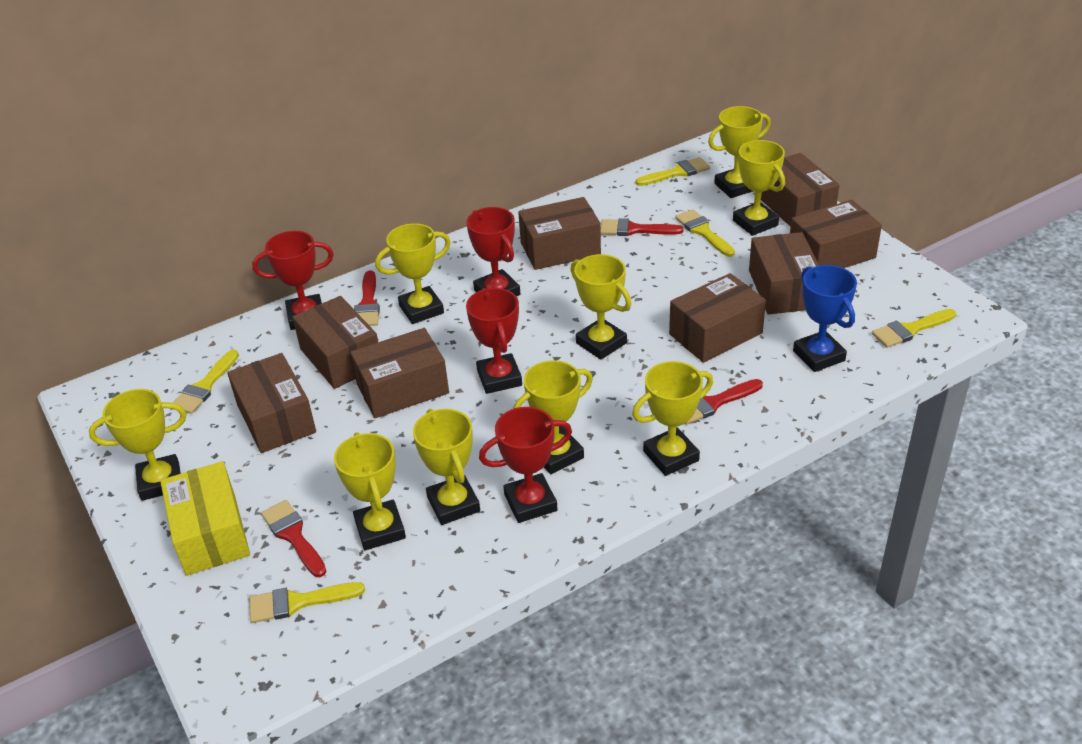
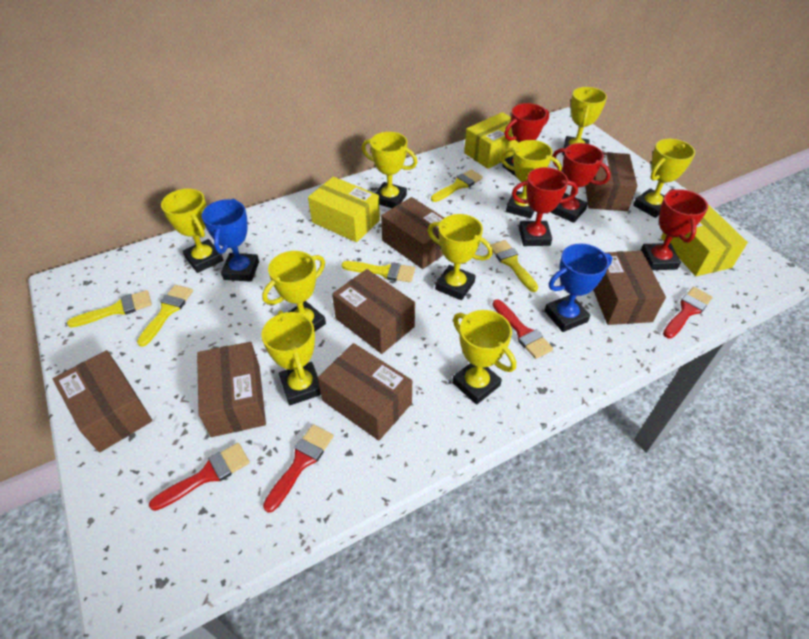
blue trophy: [793,265,857,372] = 1 -> [202,199,259,282] [544,243,612,332] = 2
brown box: [227,353,316,453] [292,296,378,389] [350,328,449,418] [518,197,601,270] [669,273,766,363] [749,232,819,315] [761,153,840,227] [790,200,882,268] = 8 -> [53,350,152,453] [197,342,266,437] [318,343,412,441] [332,269,415,354] [381,197,444,269] [585,152,638,211] [593,251,666,325] = 7
yellow box: [160,461,250,576] = 1 -> [308,177,380,242] [464,112,519,169] [661,205,748,276] = 3

